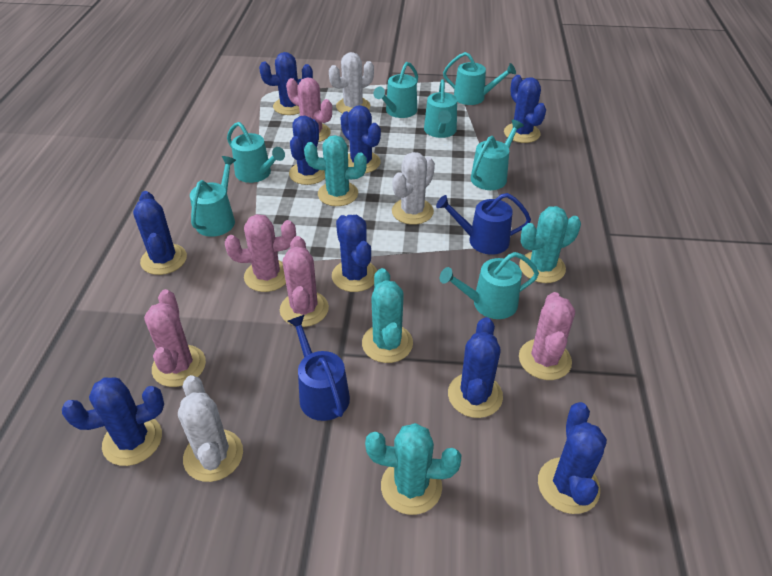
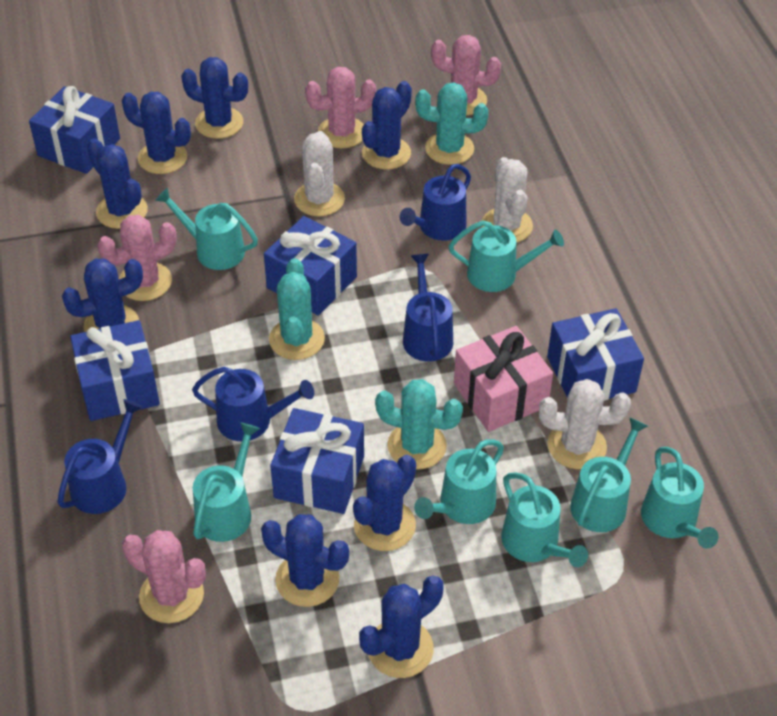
blue cactus: [62,377,164,466] [133,191,187,275] [259,52,313,115] [289,116,325,185] [332,215,377,292] [341,105,381,173] [448,317,503,418] [504,75,546,143] [538,402,607,514] = 9 -> [62,258,143,332] [87,139,148,229] [122,92,191,174] [181,57,248,139] [261,514,349,607] [353,455,416,551] [359,576,444,678] [362,81,412,170] = 8
blue gift: none = 0 -> [29,86,120,174] [70,320,160,421] [264,216,357,316] [270,408,364,514] [547,308,644,401] = 5
blue watering can: [287,315,350,421] [436,193,531,255] = 2 -> [57,399,142,514] [192,367,314,441] [400,164,471,241] [403,254,453,362] = 4
pink cactus: [144,289,206,387] [225,214,296,292] [280,236,329,327] [286,77,332,142] [519,292,575,380] = 5 -> [97,215,177,301] [122,530,206,623] [305,67,377,148] [431,35,501,116] = 4
pink gift: none = 0 -> [454,326,553,432] = 1
turquoise cactus: [304,135,367,206] [362,268,413,363] [365,423,461,515] [519,206,581,283] = 4 -> [269,258,325,360] [375,379,463,469] [415,82,489,165] = 3

